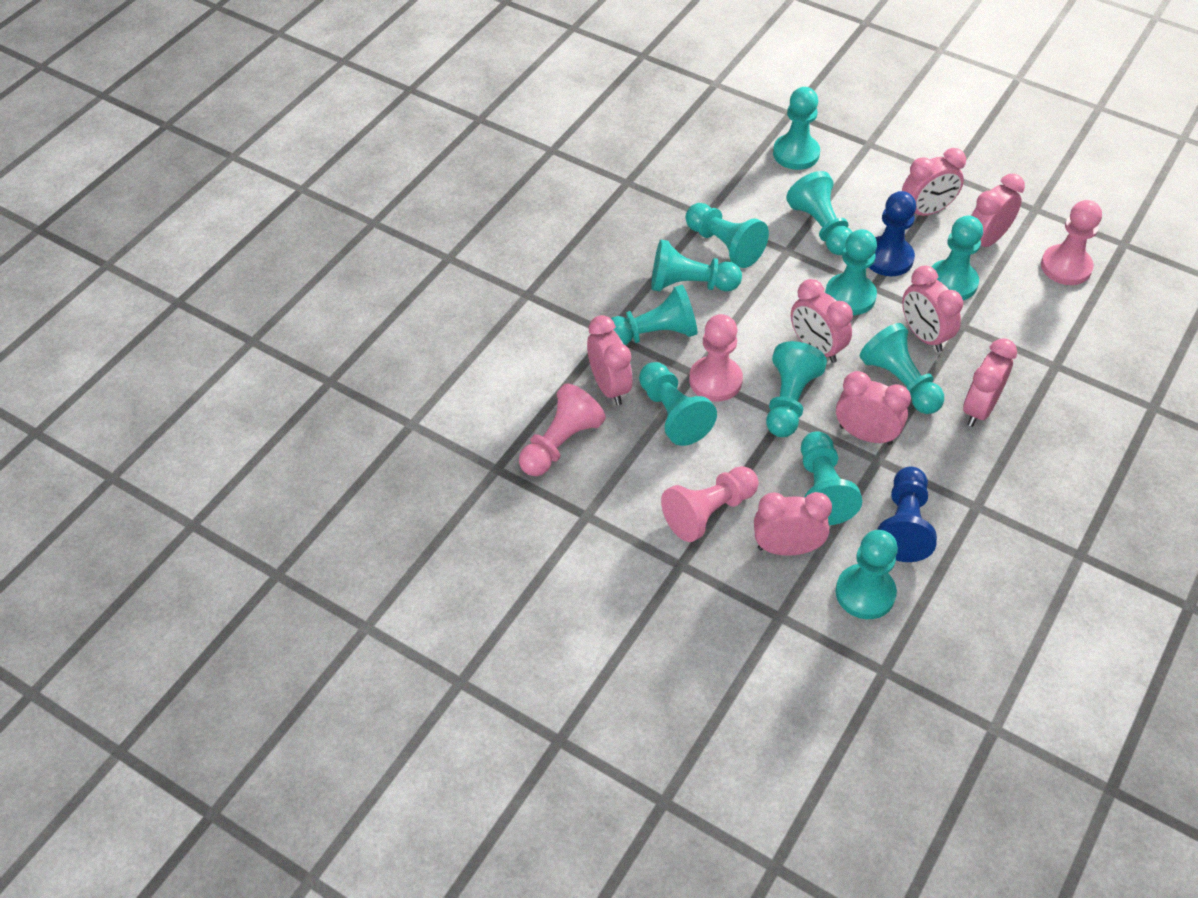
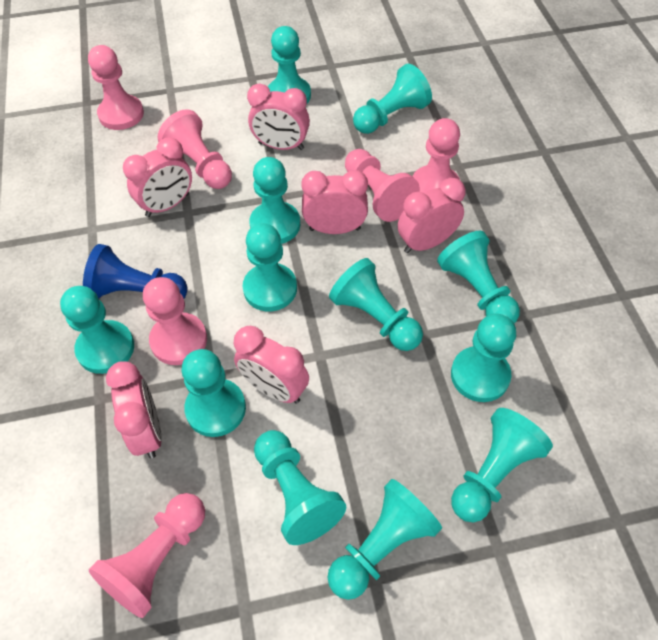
blue pawn: [869,191,916,276] [877,466,937,562] = 2 -> [83,244,188,299] = 1
pink clock: [587,315,633,405] [754,492,832,556] [791,279,853,363] [836,371,911,445] [902,148,966,216] [902,266,963,352] [963,338,1017,427] [971,173,1025,247] = 8 -> [106,361,162,459] [123,137,192,217] [234,326,309,404] [247,84,310,150] [301,170,368,234] [398,178,466,253] = 6
pink pawn: [519,383,606,476] [661,466,759,542] [689,314,743,401] [1041,200,1102,285] = 4 -> [88,45,144,130] [89,493,205,618] [143,277,207,365] [158,109,232,189] [345,149,420,222] [412,118,460,193] = 6

